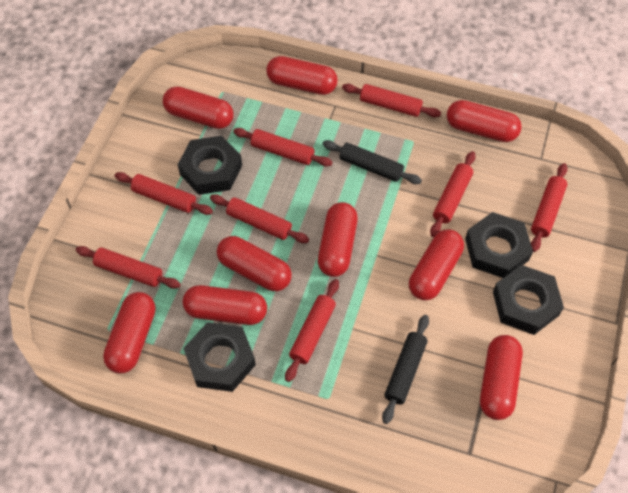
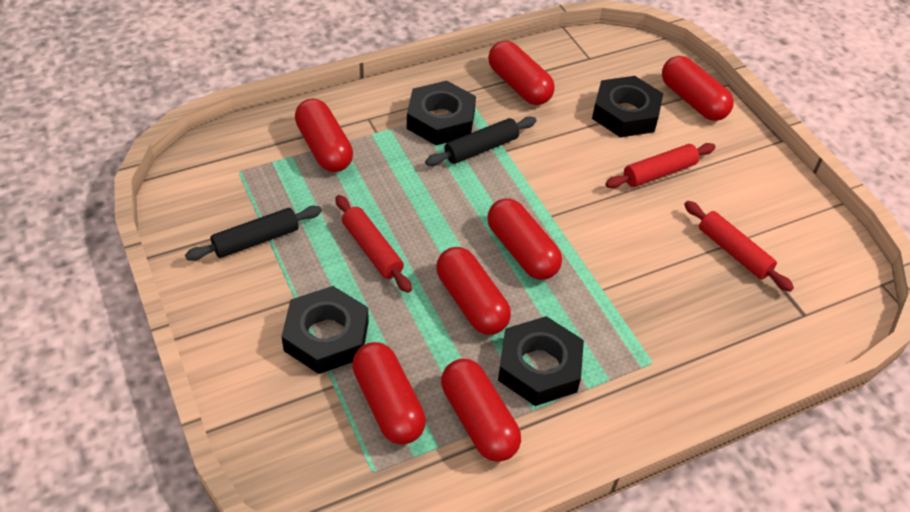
red capsule: [103,292,156,373] [163,86,234,129] [183,285,267,325] [217,236,292,291] [266,56,338,95] [318,202,358,277] [409,229,464,300] [447,100,522,142] [480,335,523,420] = 9 -> [295,98,353,172] [352,342,426,445] [436,247,511,335] [441,359,521,462] [487,198,562,280] [488,41,555,105] [662,56,734,121] = 7
red rolling pin: [76,246,181,289] [115,172,213,215] [210,194,309,243] [233,128,332,166] [285,279,339,382] [342,84,441,117] [430,151,476,237] [531,163,568,252] = 8 -> [335,195,412,293] [606,143,716,188] [684,201,794,292] = 3

